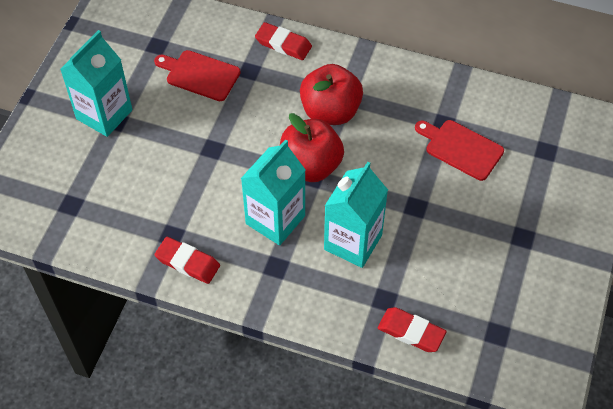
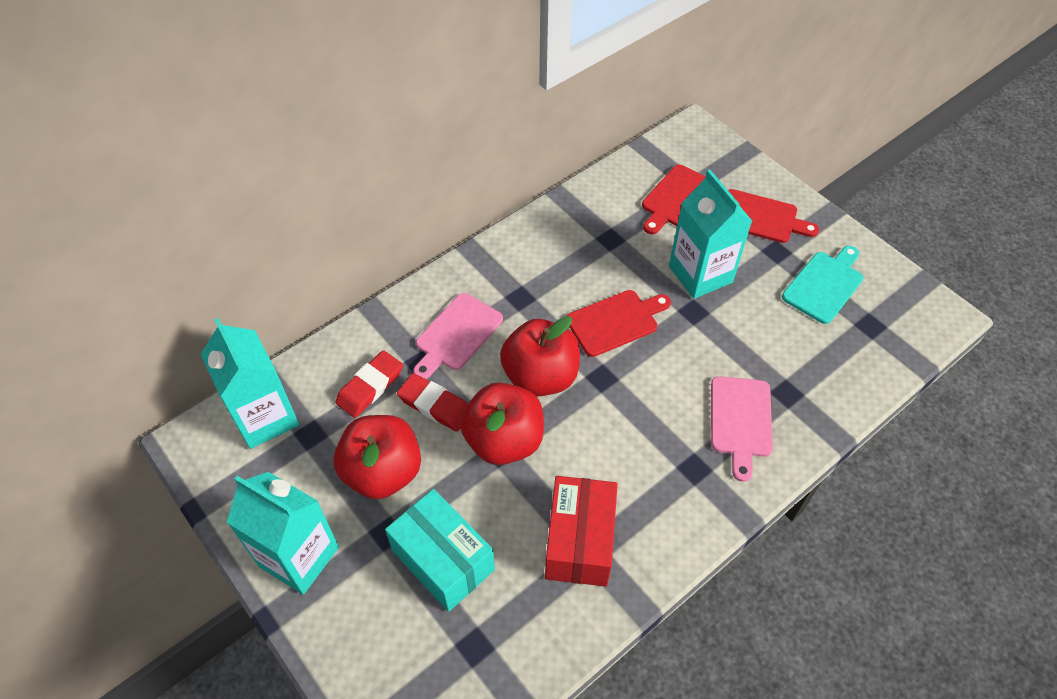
pink cutting board: none = 0 -> [413,293,503,379] [711,376,773,482] = 2
red apple: [280,113,344,182] [300,64,363,125] = 2 -> [333,415,421,499] [460,382,544,465] [500,316,580,397] = 3
red box: none = 0 -> [545,476,618,587] = 1
red cutting board: [154,50,241,101] [415,120,504,181] = 2 -> [567,290,671,357] [642,165,706,234] [728,189,819,243] = 3
red eraser: [154,237,220,284] [255,22,312,60] [378,307,446,352] = 3 -> [335,350,403,418] [397,373,468,432] = 2
turquoise box: none = 0 -> [385,489,495,612] = 1
turquoise cutting board: none = 0 -> [782,246,863,324] = 1

